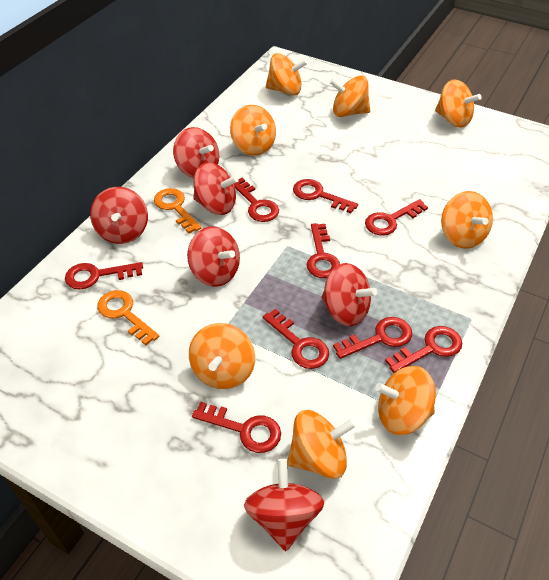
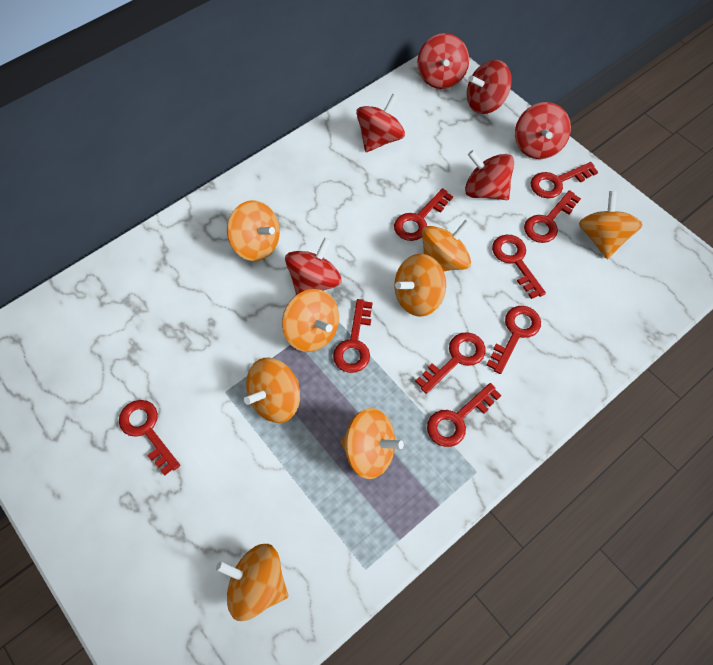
orange key: [97,290,159,345] [154,188,202,234] = 2 -> none = 0

